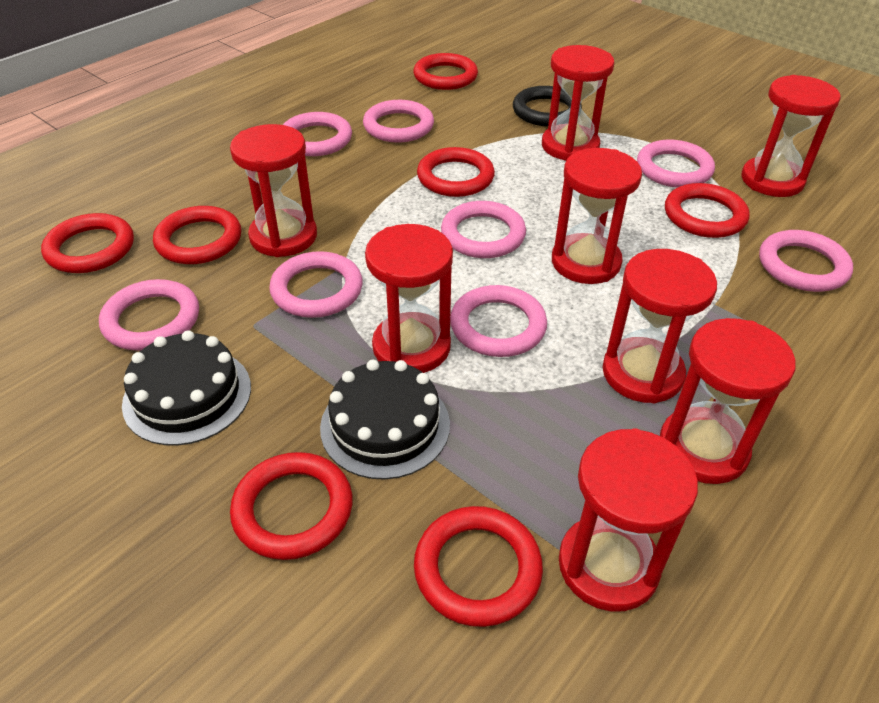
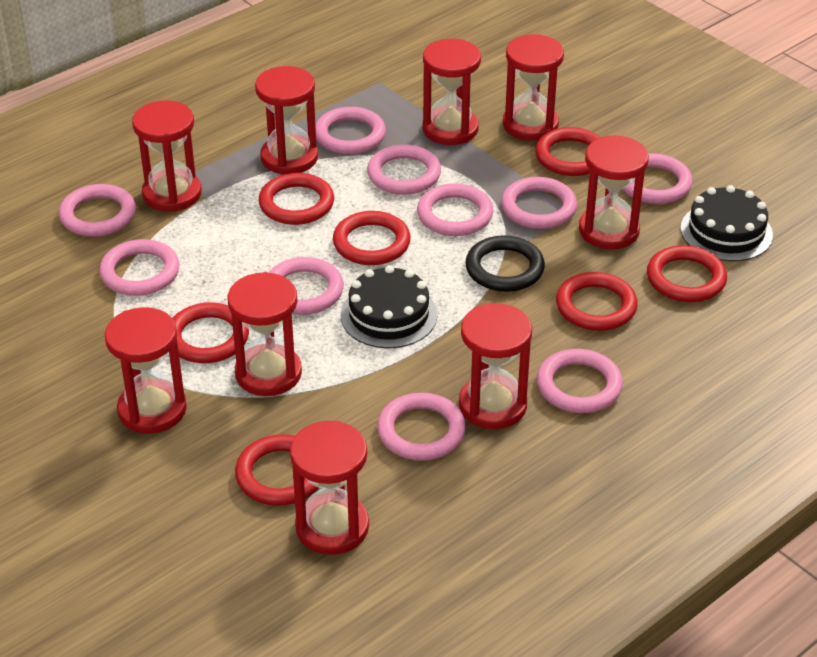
pink ring: [99,279,199,351] [269,251,363,318] [283,112,352,156] [363,100,434,143] [441,201,526,258] [450,285,547,357] [637,140,715,188] [759,230,853,292] = 8 -> [59,184,136,237] [99,239,179,296] [268,257,344,315] [315,107,386,154] [367,144,441,195] [377,393,466,460] [417,183,493,236] [501,177,577,229] [537,349,623,413] [622,153,693,204] = 10
red hourglass: [230,124,317,257] [365,224,453,373] [542,45,614,161] [552,148,642,284] [559,428,698,611] [603,249,717,403] [660,318,796,484] [741,75,841,197] = 8 -> [105,307,187,434] [132,100,202,212] [227,272,302,396] [255,66,318,175] [290,421,369,555] [423,39,481,145] [459,303,532,429] [503,34,564,141] [579,135,649,249] = 9

